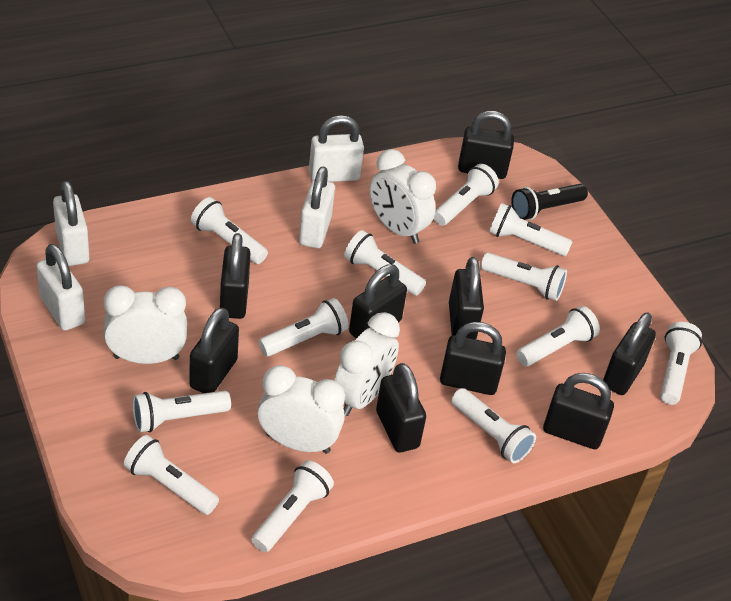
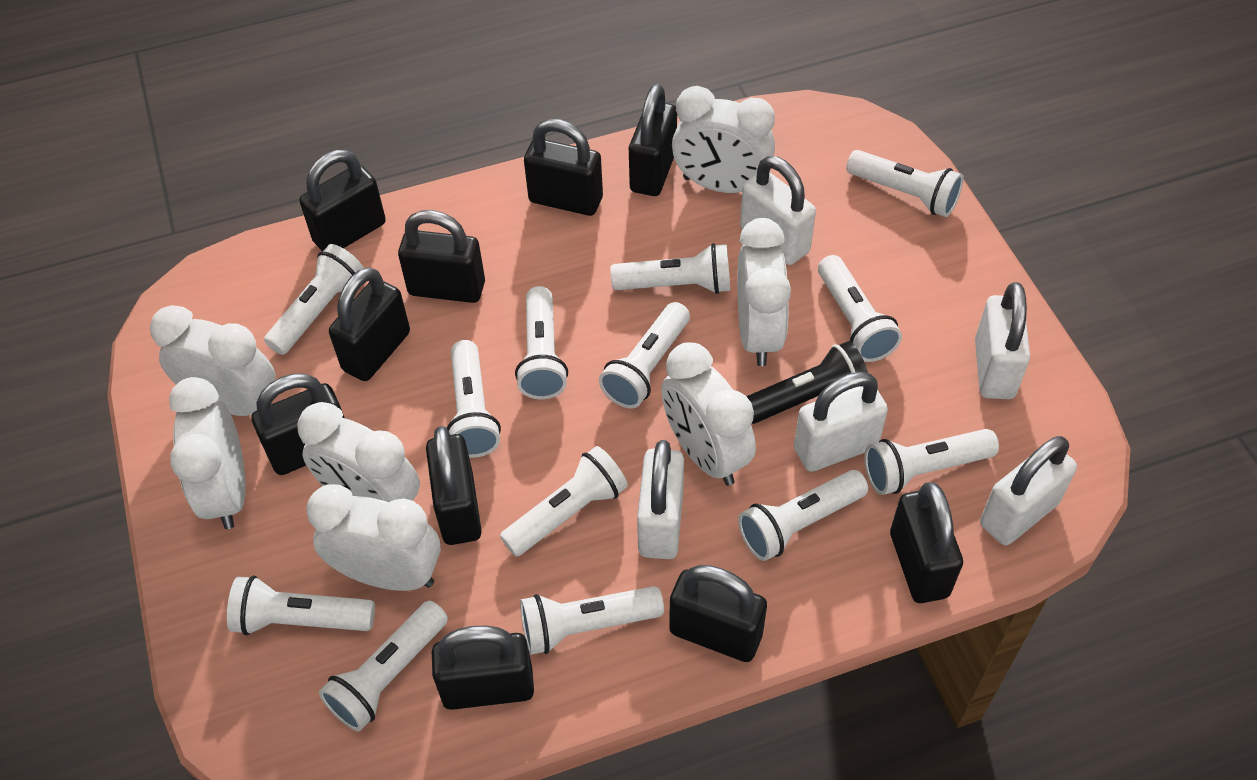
black padlock: [189,307,239,393] [220,233,250,319] [349,264,407,338] [376,363,426,452] [440,322,506,395] [449,257,484,339] [458,111,514,179] [543,373,614,449] [603,312,656,395] = 9 -> [252,374,344,475] [299,150,386,252] [329,267,410,381] [398,210,485,303] [426,426,482,545] [432,626,534,710] [524,119,603,216] [629,84,677,196] [669,565,767,662] [890,482,963,603] = 10
white clock: [104,285,187,364] [257,365,345,454] [334,312,400,416] [369,149,436,244] = 4 -> [150,305,276,416] [169,377,246,529] [297,402,420,502] [306,484,441,591] [661,342,756,486] [672,86,775,193] [737,218,791,366] = 7
white flashlight: [124,435,219,515] [133,391,231,432] [191,197,268,264] [251,460,334,552] [259,298,349,357] [344,230,426,296] [434,164,499,226] [451,388,536,463] [481,253,567,301] [489,203,573,256] [516,306,600,366] [660,322,702,405] = 12 -> [227,576,375,636] [264,244,364,355] [319,601,448,732] [447,340,501,458] [500,446,628,557] [515,286,568,399] [520,586,664,655] [599,302,690,408] [610,243,730,294] [738,470,868,561] [818,255,902,362] [846,150,964,217] [864,429,999,495] = 13
white padlock: [36,244,85,331] [53,181,90,266] [299,166,335,248] [309,115,364,182] = 4 -> [637,440,684,559] [740,156,816,265] [794,372,888,472] [975,282,1030,399] [980,436,1077,546] = 5

